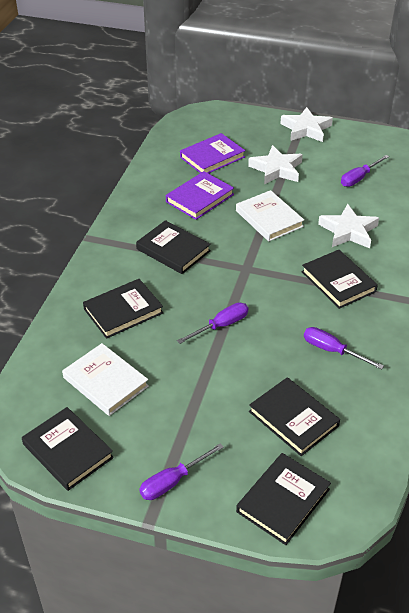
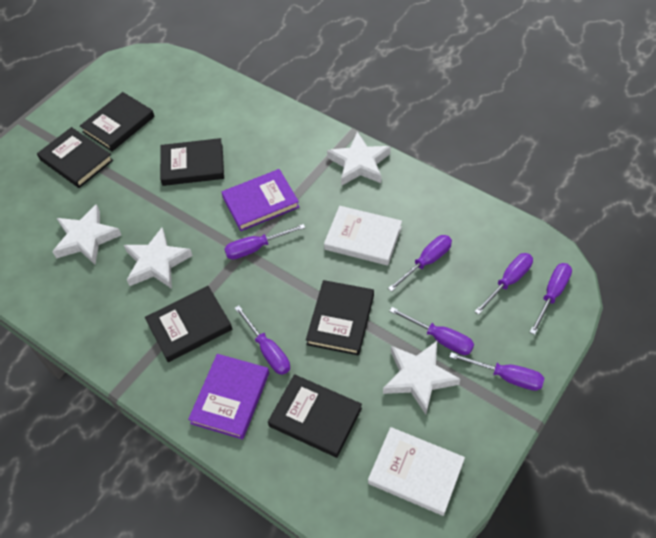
purple screwdriver: [139,443,224,500] [177,303,248,344] [304,327,384,370] [341,155,389,187] = 4 -> [224,224,305,260] [235,305,290,375] [388,235,452,292] [389,307,474,355] [450,352,544,391] [474,253,533,315] [530,263,572,335] = 7
white star: [248,145,303,184] [280,107,333,142] [318,204,379,248] = 3 -> [52,204,121,265] [124,228,193,289] [327,132,391,186] [383,341,460,415] = 4

